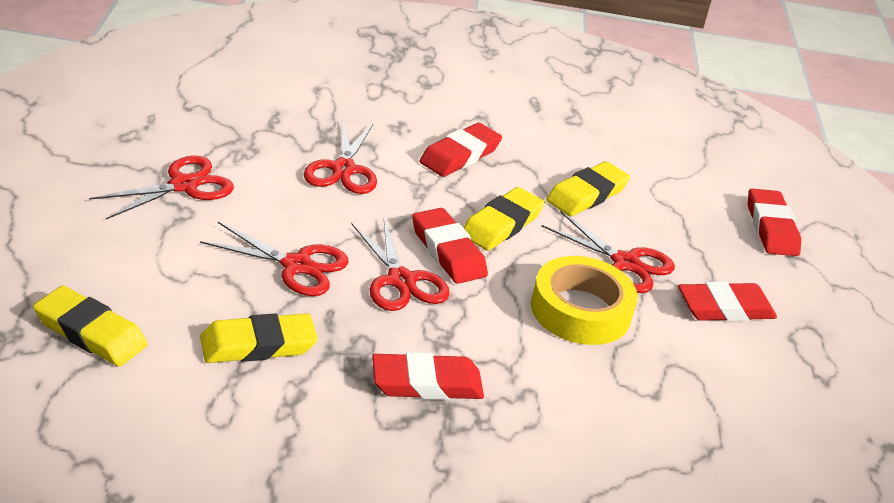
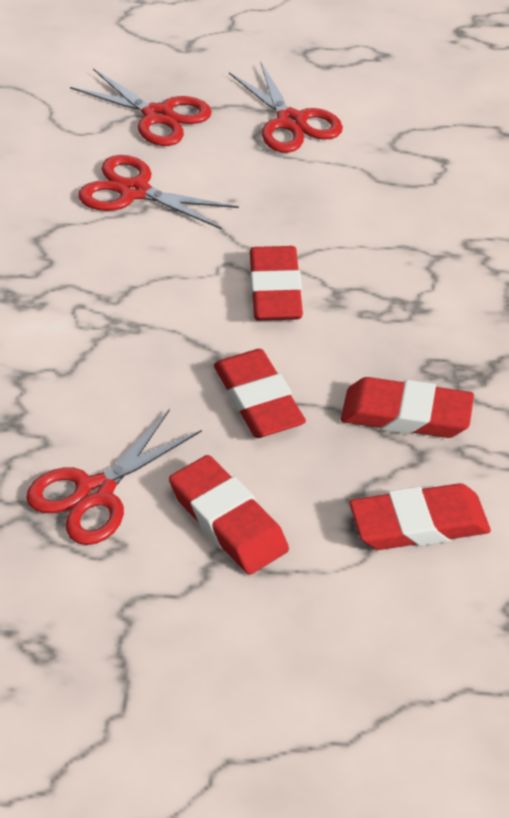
red scissors: [89,156,234,219] [200,222,349,296] [304,121,377,194] [351,219,450,311] [541,211,675,293] = 5 -> [26,409,202,545] [70,69,212,146] [78,155,239,229] [229,61,343,153] = 4
yellow eraser: [33,286,148,367] [200,313,318,363] [463,187,545,251] [546,161,630,216] = 4 -> none = 0
yellow tape: [531,256,638,345] = 1 -> none = 0

